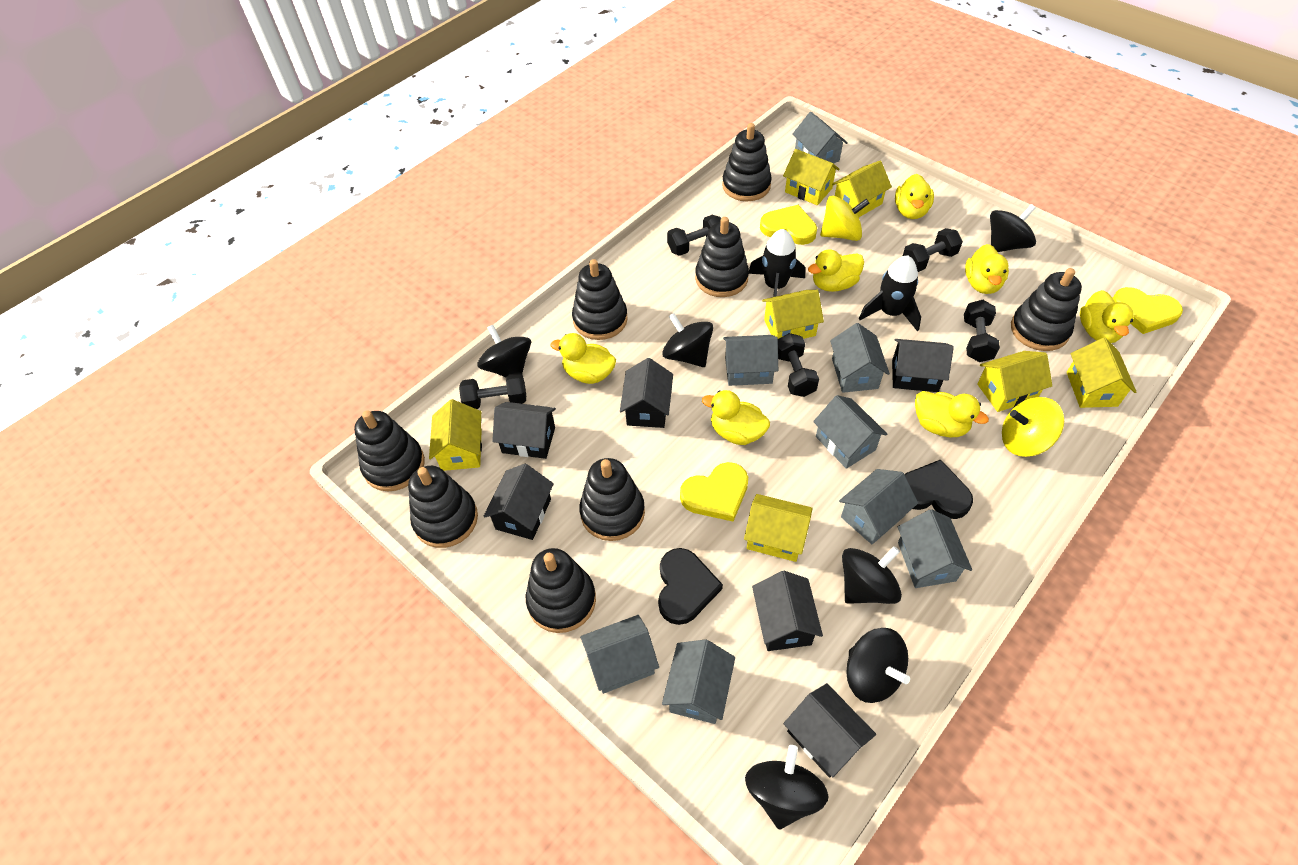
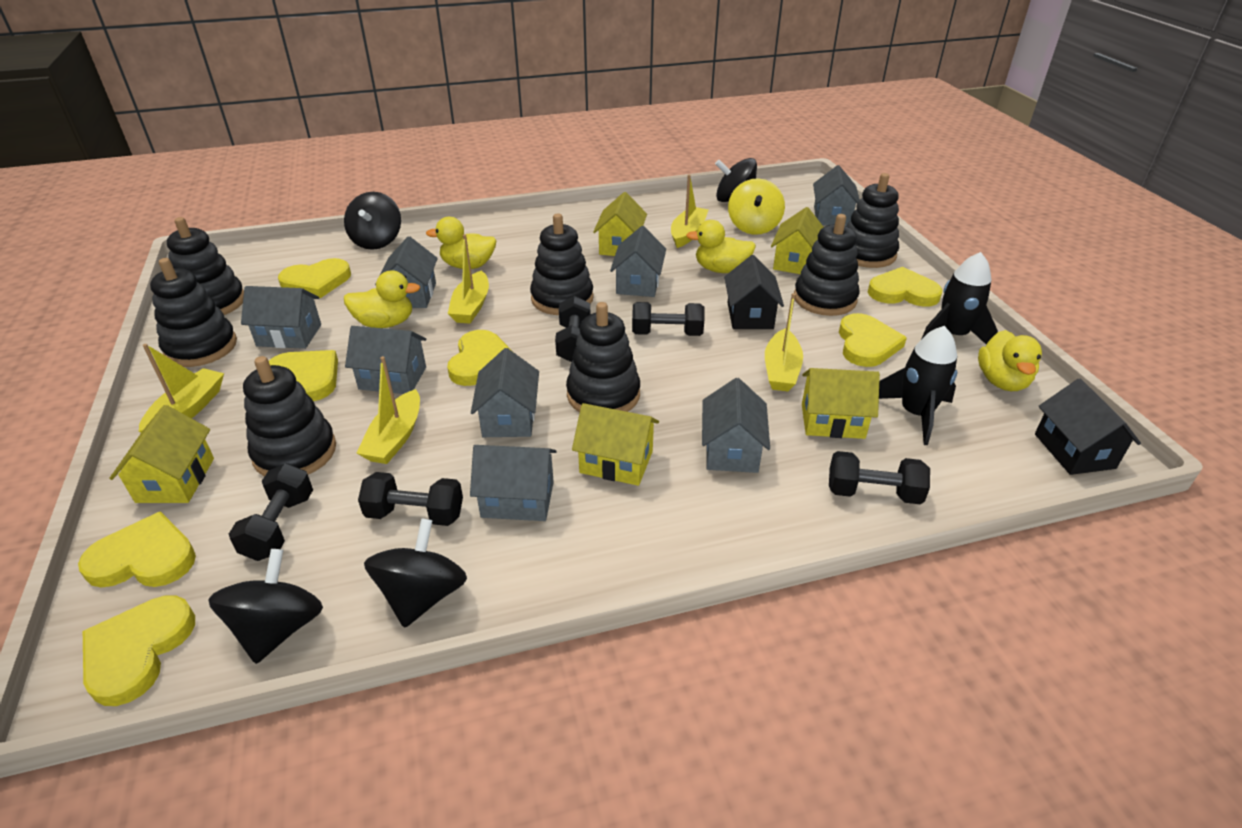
black heart: [658,548,723,625] [904,459,973,519] = 2 -> none = 0
black house: [483,464,554,540] [492,402,556,459] [620,358,673,428] [752,571,823,651] [784,683,876,778] [892,339,954,392] = 6 -> [724,255,784,329] [1035,379,1141,475] = 2
black spinning top: [477,325,531,377] [662,313,713,367] [745,745,828,829] [842,546,902,604] [846,628,910,703] [990,204,1036,252] = 6 -> [208,549,323,664] [344,192,401,250] [364,518,467,628] [715,158,757,202] = 4
black stacking toy: [354,410,425,491] [408,466,478,548] [526,548,596,633] [572,259,628,340] [579,458,645,541] [695,217,749,297] [722,123,772,201] [1011,268,1082,351] = 8 -> [150,258,237,367] [167,217,244,315] [243,356,336,477] [530,213,594,315] [566,302,640,412] [794,214,860,316] [847,173,899,268] = 7
yellow boat: none = 0 -> [139,344,224,432] [356,356,420,464] [448,234,489,323] [671,174,708,248] [765,293,803,391] = 5
yellow duck: [551,333,616,384] [702,390,770,445] [808,249,864,292] [895,174,934,219] [915,391,989,437] [965,244,1009,294] [1080,290,1134,343] = 7 -> [344,270,420,328] [426,217,496,269] [686,220,756,273] [978,330,1042,391] = 4
yellow heart: [680,462,748,522] [760,205,817,245] [1113,287,1183,334] = 3 -> [78,511,196,588] [83,595,195,706] [269,350,338,401] [278,258,351,298] [447,330,513,386] [839,313,907,367] [868,267,942,307] = 7
yellow house: [429,399,482,471] [744,494,813,562] [762,290,824,339] [783,149,840,205] [832,161,892,217] [977,351,1052,412] [1067,338,1137,408] = 7 -> [109,405,214,503] [572,403,659,486] [593,192,647,256] [771,207,824,274] [802,368,880,439] = 5
yellow spinning top: [820,196,870,241] [1002,397,1064,457] = 2 -> [728,178,785,235] = 1

